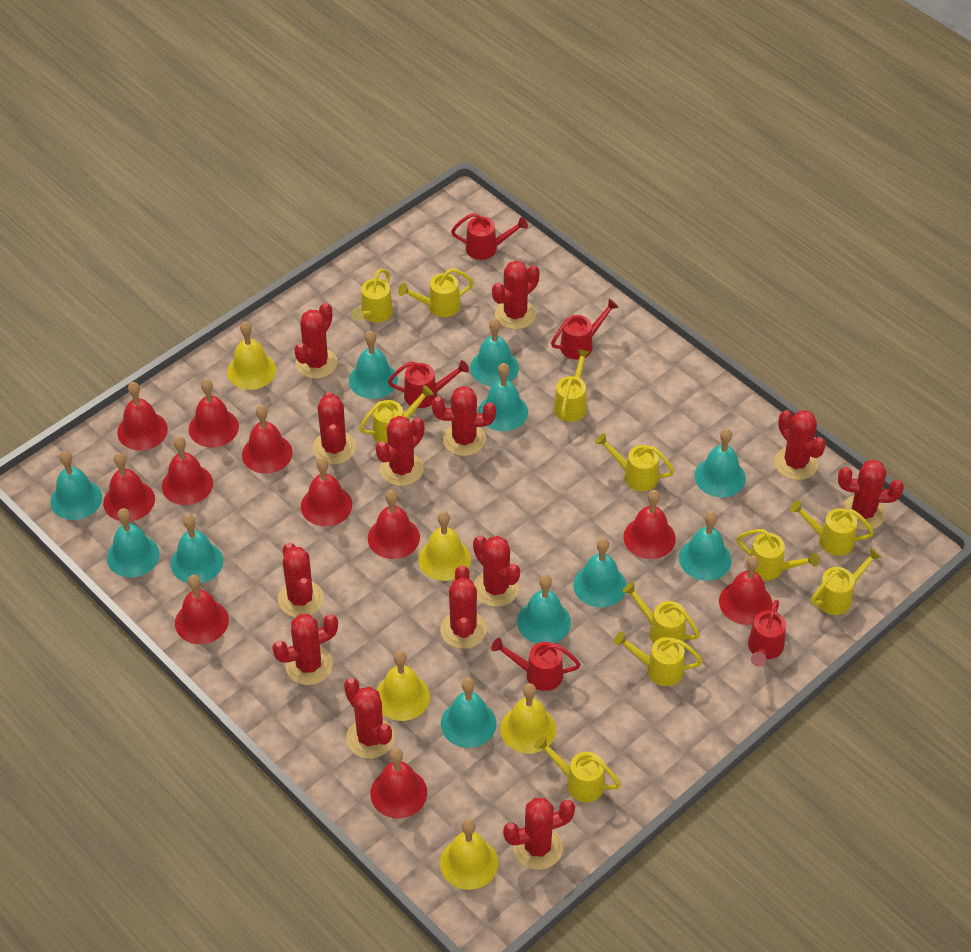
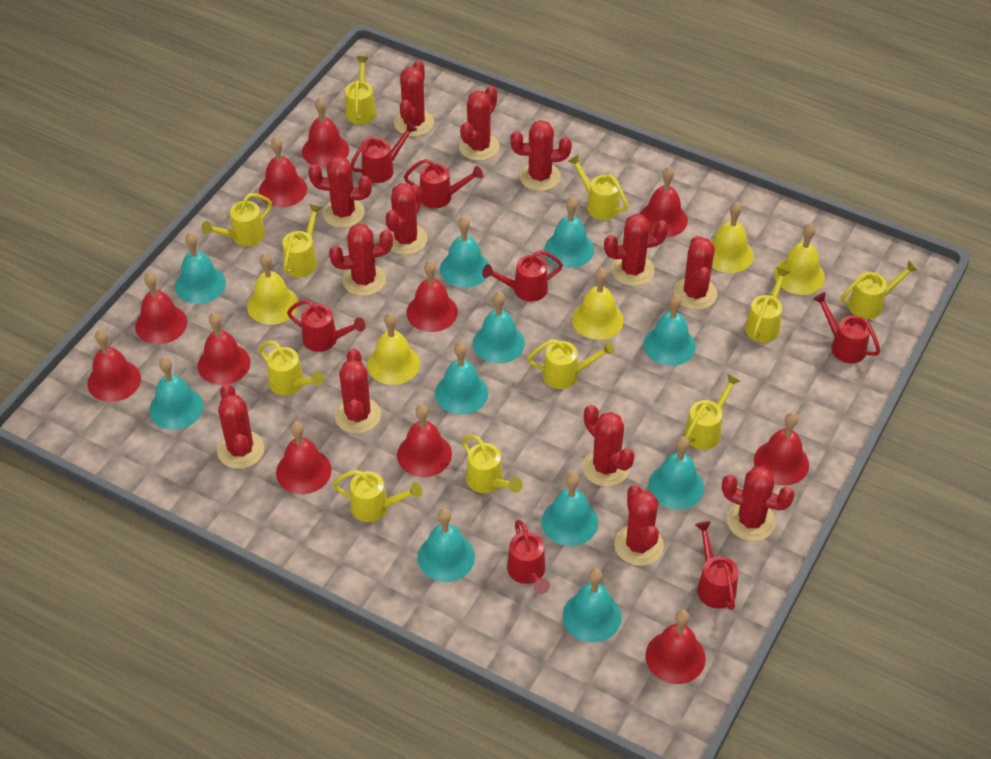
red watering can: [388,360,469,408] [451,213,528,260] [491,638,581,691] [551,299,619,360] [748,600,786,667] = 5 -> [287,299,365,352] [350,122,417,183] [404,159,483,208] [482,250,563,302] [507,520,550,594] [695,521,738,610] [813,292,880,363] = 7

